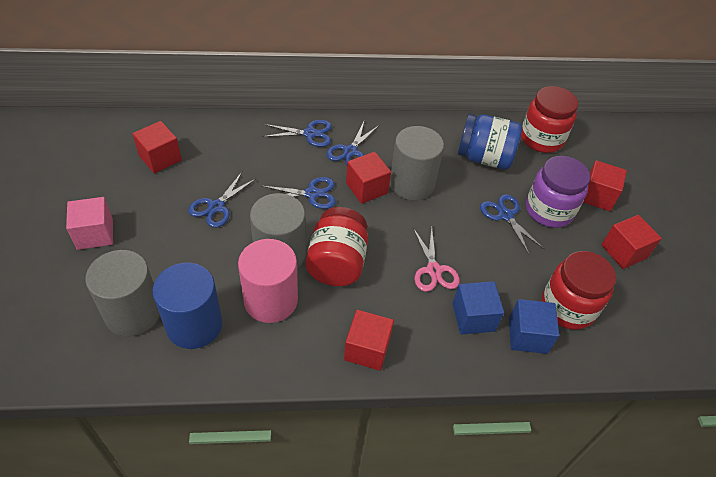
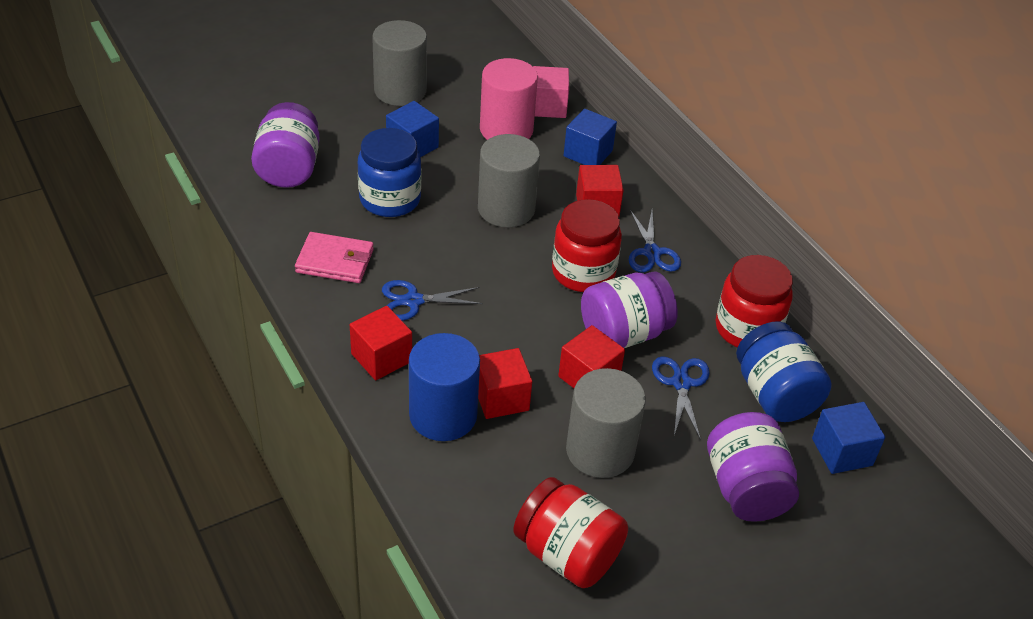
blue cube: [452,281,504,335] [509,299,559,354] = 2 -> [386,101,439,157] [563,109,617,165] [812,402,885,474] = 3
blue jar: [458,114,522,170] = 1 -> [358,128,421,217] [736,321,832,422] = 2
blue scissors: [188,172,257,228] [262,120,332,147] [262,177,336,209] [327,122,378,165] [480,194,544,254] = 5 -> [382,280,483,321] [629,210,681,272] [652,357,710,438] = 3
pink scissors: [413,227,460,292] = 1 -> none = 0
pink wallet: none = 0 -> [295,232,374,283] = 1
purple jar: [526,156,590,228] = 1 -> [251,102,320,188] [581,271,678,348] [707,412,799,522] = 3
red cube: [132,121,182,173] [344,310,394,371] [346,152,391,204] [583,160,627,211] [602,215,662,269] = 5 -> [350,306,412,380] [478,348,532,419] [558,325,625,388] [576,165,624,217] = 4

